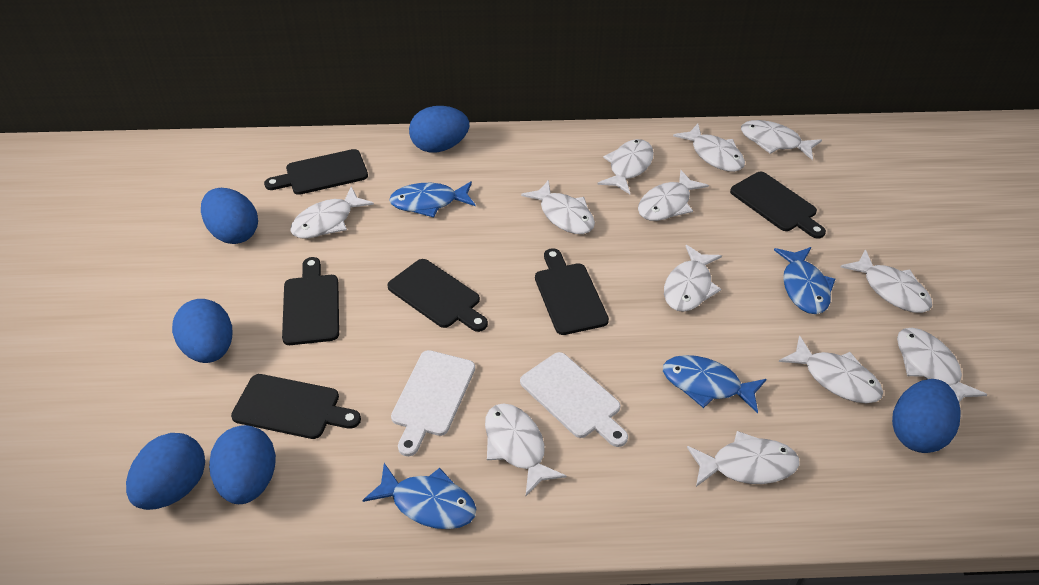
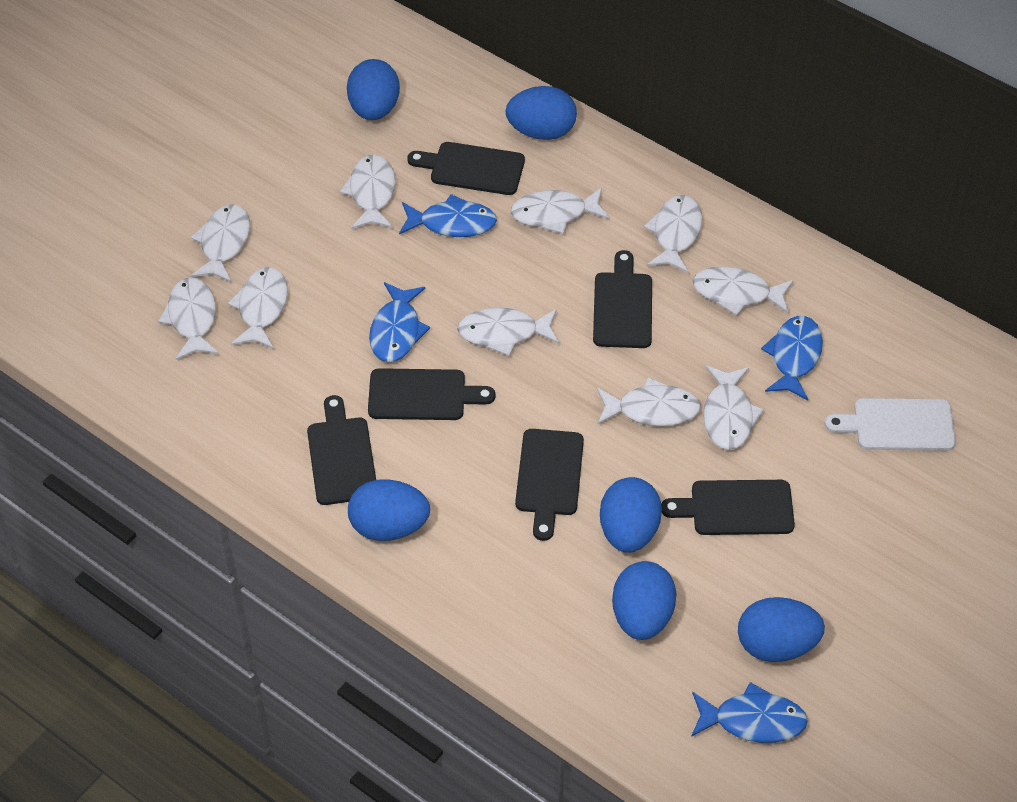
white cutting board: [391,350,475,456] [520,352,628,447] = 2 -> [825,398,956,451] = 1
white fish: [290,186,374,239] [485,403,566,496] [521,180,595,234] [597,139,654,194] [638,170,709,221] [664,245,722,312] [673,124,745,172] [687,431,799,487] [741,120,822,160] [779,335,883,403] [841,249,932,313] [897,328,988,402] = 12 -> [158,277,219,360] [191,204,250,282] [228,267,288,349] [340,155,396,229] [457,308,559,356] [511,188,609,234] [597,377,701,426] [644,195,702,273] [692,266,794,316] [703,366,764,450] = 10

